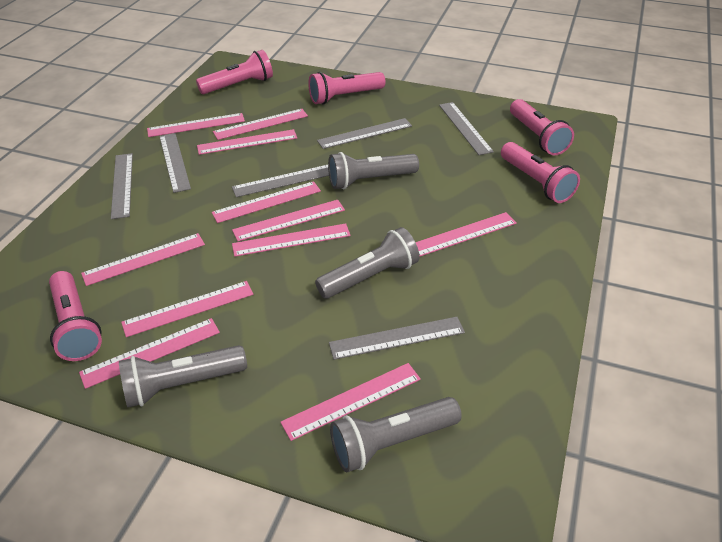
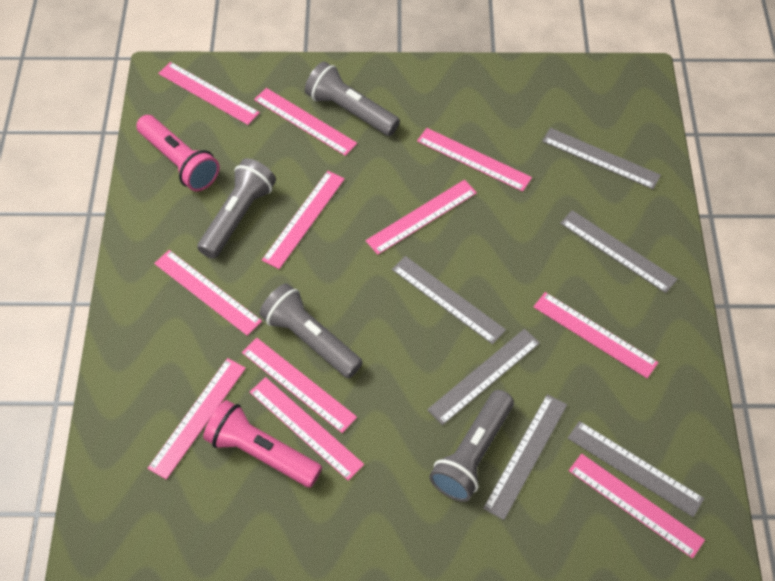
pink flashlight: [49,271,102,361] [196,50,273,94] [308,72,386,104] [501,142,580,203] [510,99,574,155] = 5 -> [136,115,220,191] [203,400,322,487] = 2

